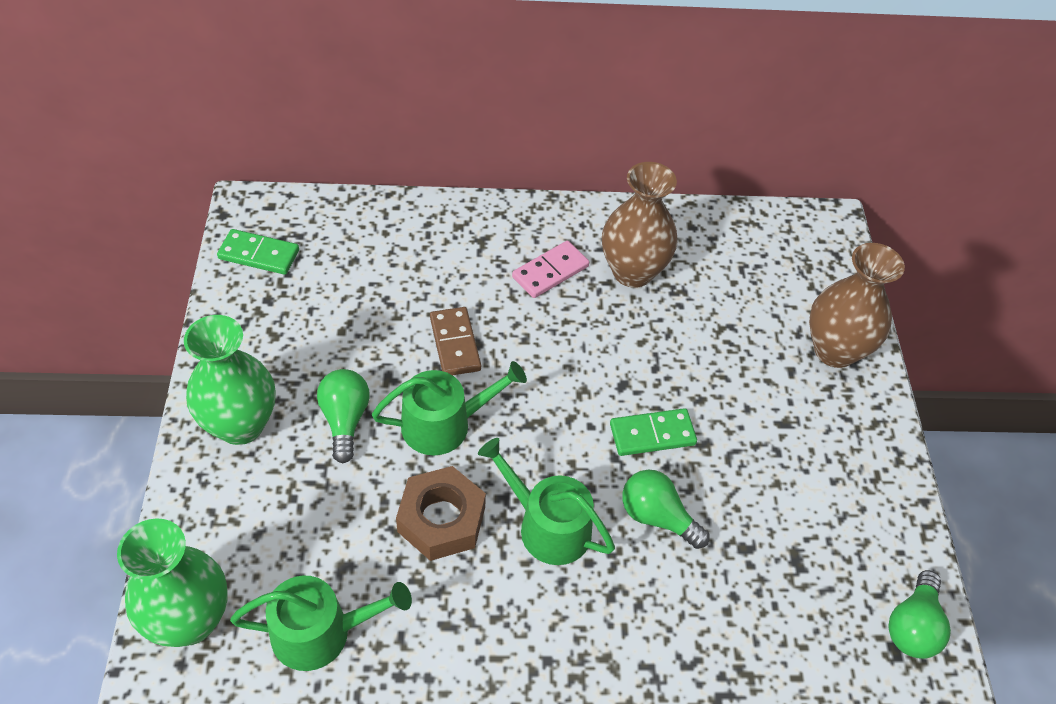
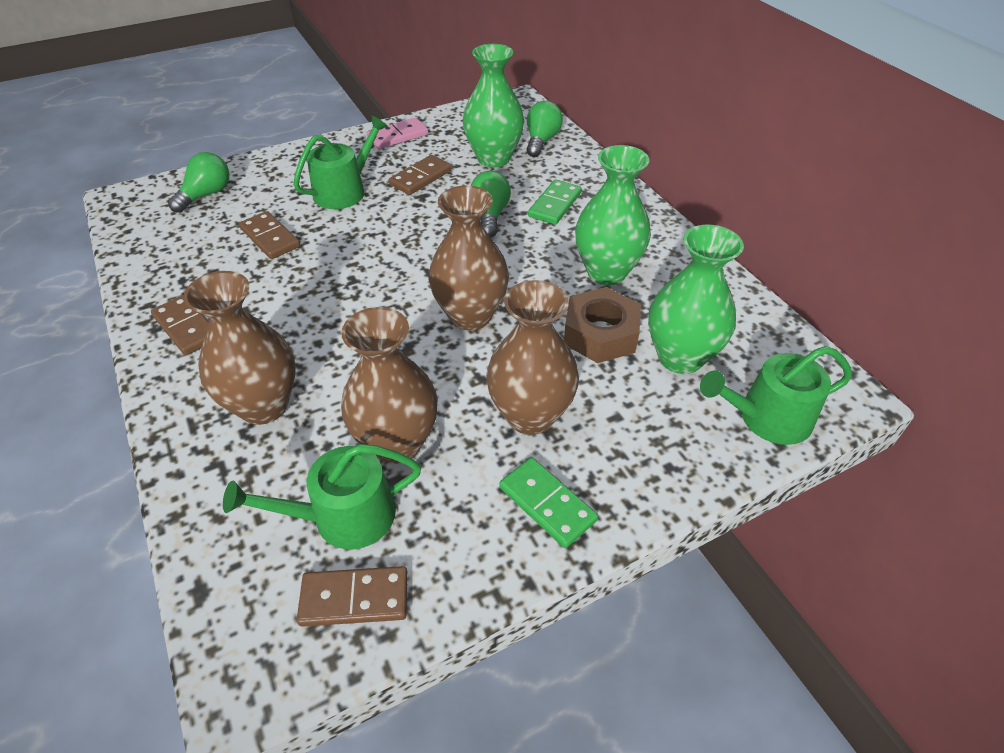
brown domino: [430,307,481,375] = 1 -> [151,295,209,355] [239,211,300,259] [297,566,408,627] [389,155,452,195] = 4
brown vase: [602,162,678,288] [809,243,905,368] = 2 -> [183,271,296,425] [341,307,438,464] [429,185,509,331] [486,280,579,435] = 4
green vase: [117,518,228,647] [184,315,276,445] = 2 -> [463,44,524,167] [575,145,651,285] [648,225,744,374] = 3

